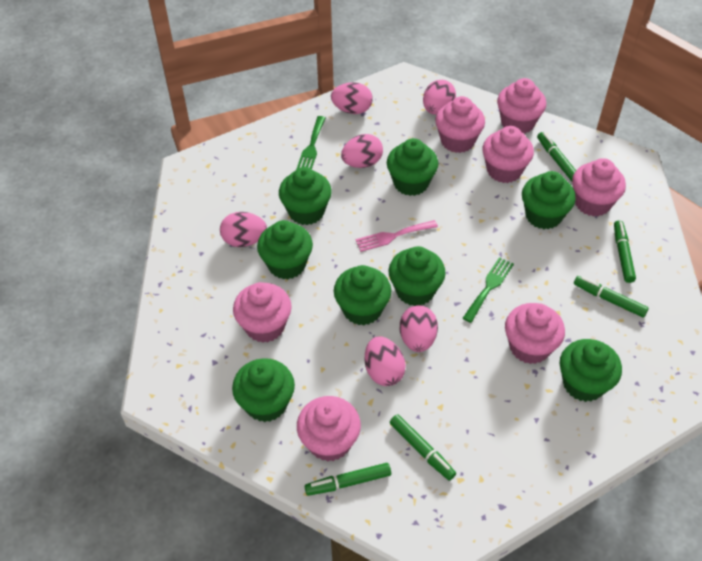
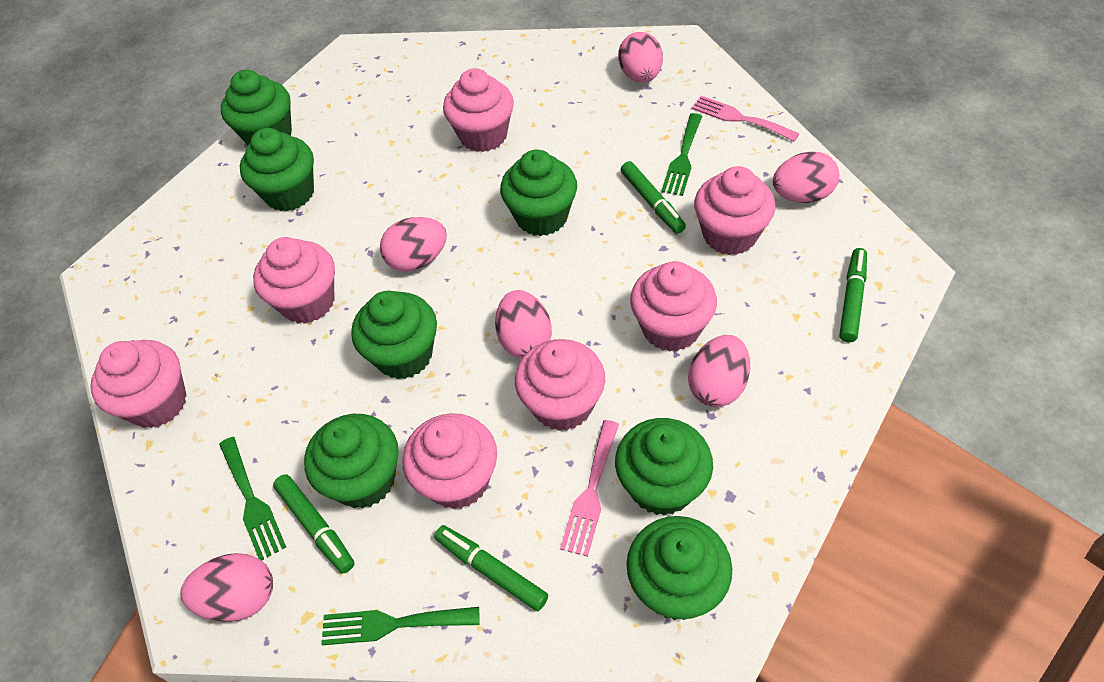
green cupcake: [232,358,295,422] [257,220,313,279] [279,167,332,225] [334,265,391,325] [387,138,438,196] [389,246,446,306] [522,171,576,229] [559,339,622,402] = 8 -> [221,70,292,145] [240,128,314,212] [304,414,399,509] [351,291,437,379] [500,149,577,236] [615,418,713,516] [626,516,732,620] = 7
green fork: [297,116,326,169] [463,257,514,323] = 2 -> [219,437,286,561] [321,607,480,645] [661,113,702,196] = 3
green marker: [305,463,391,496] [390,414,456,480] [537,132,576,181] [574,276,649,317] [614,220,636,283] = 5 -> [273,474,355,573] [434,525,548,611] [621,161,686,234] [839,248,867,342] = 4
pink fork: [355,220,438,252] = 1 -> [560,420,619,557] [692,96,800,141] = 2

